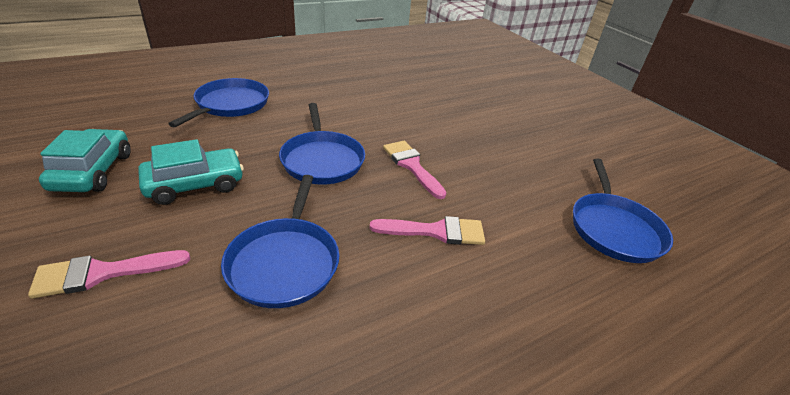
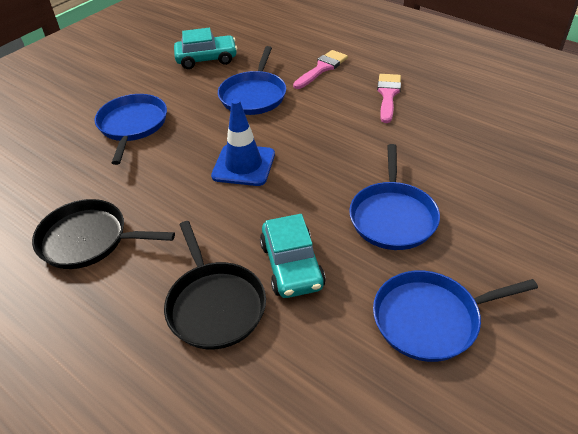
black pan: none = 0 -> [32,199,175,269] [164,221,266,350] = 2
blue traffic cone: none = 0 -> [211,99,275,186] = 1
pink brush: [28,250,190,299] [370,216,485,245] [383,141,447,199] = 3 -> [293,50,348,89] [377,74,401,123] = 2

